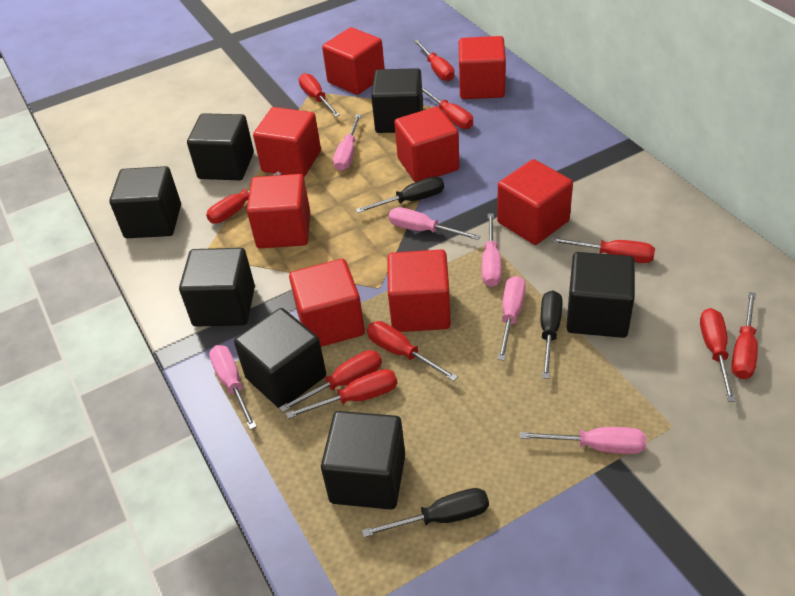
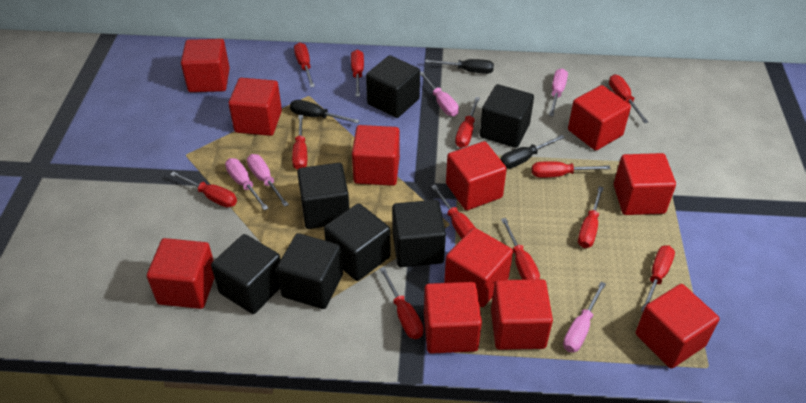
pink screwdriver: [209,345,257,430] [333,114,361,171] [389,207,481,240] [482,213,502,287] [498,276,526,361] [520,427,646,454] = 6 -> [225,158,269,210] [247,154,289,207] [420,71,459,116] [549,68,568,116] [563,282,606,353] = 5
red cube: [247,174,310,248] [253,107,321,177] [289,259,365,347] [322,27,385,95] [387,249,451,332] [394,107,459,182] [459,36,506,99] [497,159,573,245] = 8 -> [147,238,214,309] [181,39,230,92] [228,78,282,136] [352,125,400,186] [424,282,482,354] [444,228,513,307] [446,141,507,210] [491,279,553,350] [568,85,631,151] [614,153,676,215] [636,284,720,369] = 11
red screwdriver: [206,172,282,224] [279,350,382,413] [286,369,397,419] [299,73,340,117] [367,321,458,381] [414,40,455,81] [422,87,473,129] [551,237,655,263] [700,308,736,402] [731,292,758,379] = 10 -> [170,172,237,208] [292,115,307,169] [294,42,315,87] [351,50,364,97] [379,267,424,339] [431,185,475,239] [455,97,480,148] [501,218,540,280] [532,161,611,178] [578,186,604,248] [609,75,648,123] [641,245,675,312] = 12

